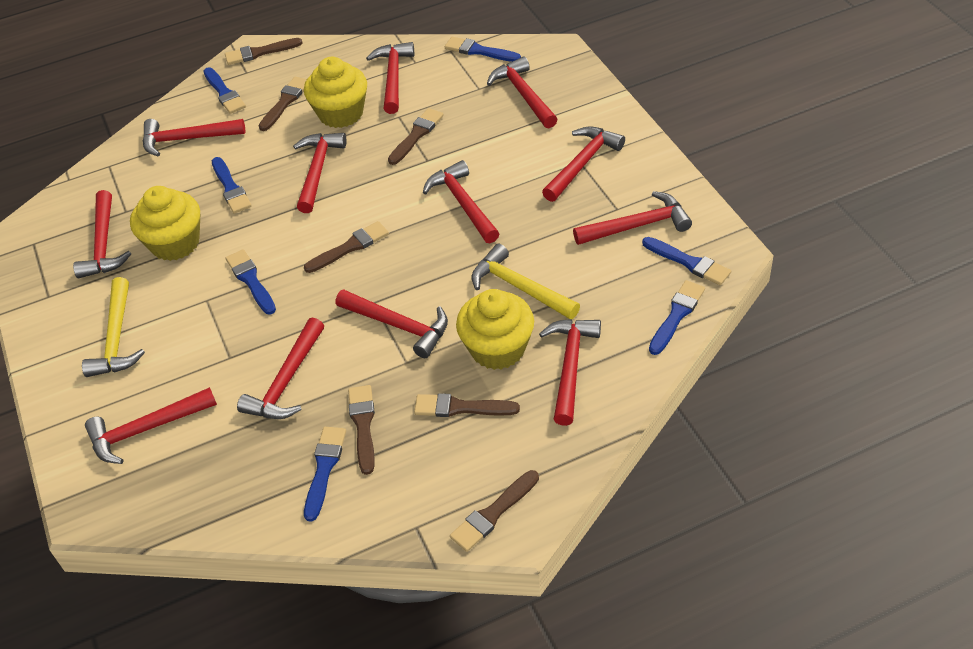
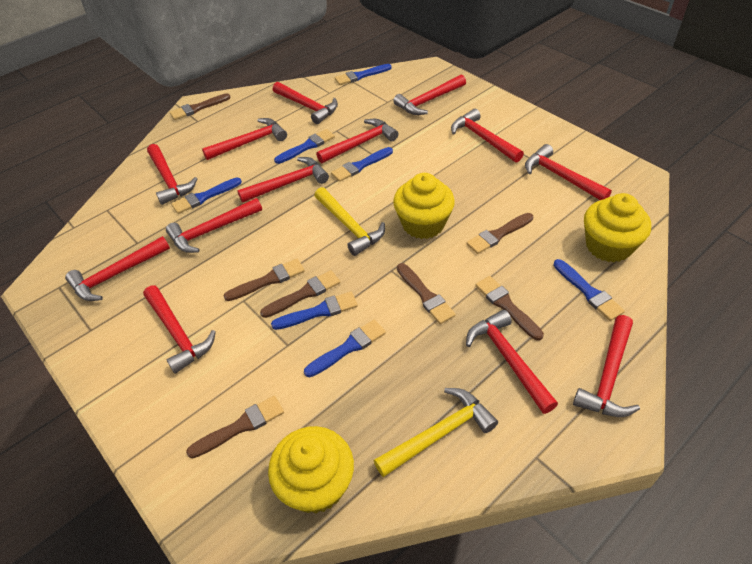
red hammer: [73,190,131,278] [85,387,217,464] [143,119,245,156] [237,317,324,419] [293,133,346,213] [336,290,448,358] [366,42,414,114] [423,160,500,243] [487,57,558,128] [539,319,601,426] [542,127,625,202] [573,191,692,245] = 12 -> [65,236,170,301] [143,286,216,374] [147,144,197,205] [166,198,262,253] [202,118,287,160] [237,157,329,203] [273,82,338,124] [316,119,398,163] [393,74,466,115] [451,109,524,163] [466,310,558,414] [525,144,612,200] [573,315,640,417] = 13

